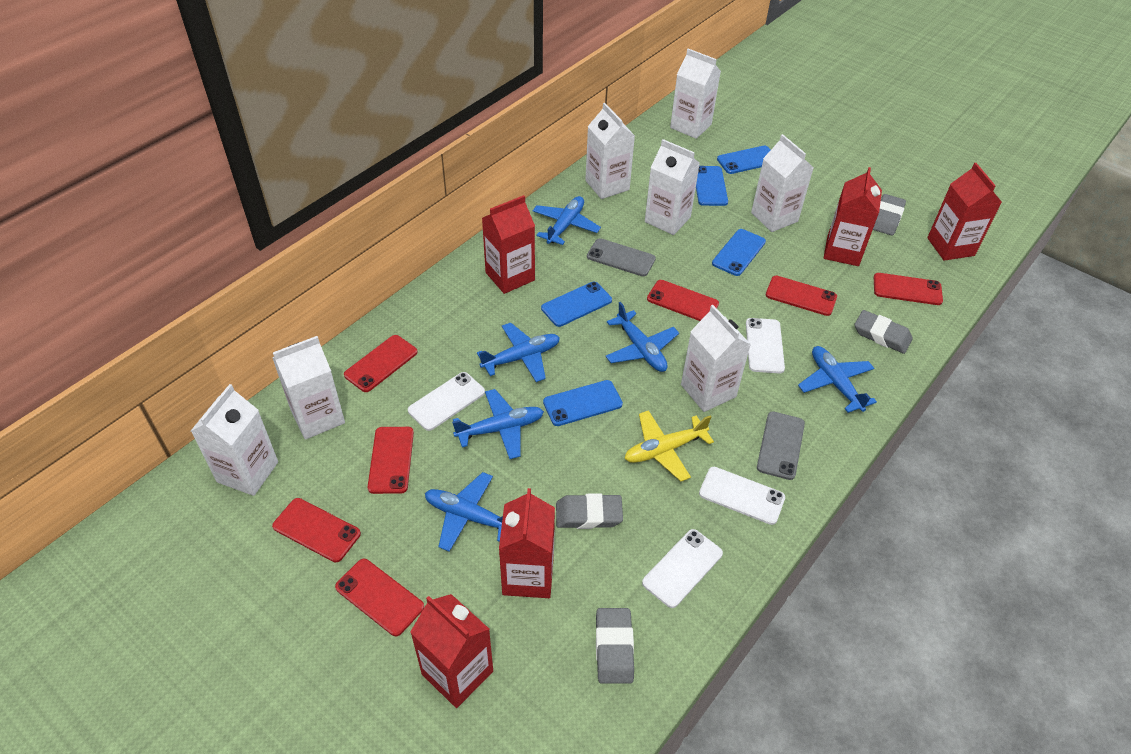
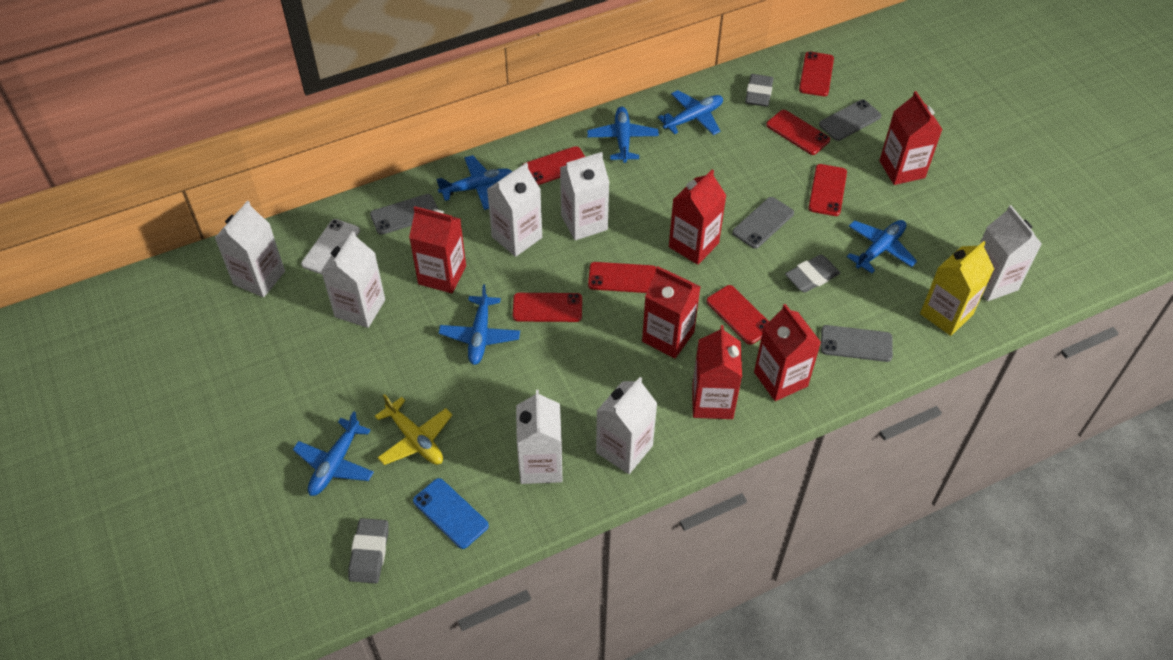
blue phone: [541,282,612,327] [543,380,623,426] [696,166,728,206] [712,229,766,276] [717,145,771,174] = 5 -> [413,478,489,549] = 1
grey eraser: [556,493,623,529] [596,608,634,684] [855,310,913,354] [873,194,906,235] = 4 -> [348,518,389,584] [745,74,774,107] [785,255,840,293] = 3
grey phone: [587,238,656,276] [757,411,805,480] = 2 -> [370,194,439,235] [732,197,794,249] [819,100,882,141] [821,325,893,362] = 4
red carton: [410,594,493,708] [482,195,535,294] [499,488,555,598] [824,167,882,266] [927,163,1002,261] = 5 -> [409,206,466,293] [642,266,700,358] [669,169,727,265] [692,325,742,419] [754,304,821,401] [879,91,943,185] = 6
white phone: [408,372,485,431] [642,529,723,608] [699,467,785,525] [746,318,785,373] = 4 -> [301,219,360,274] = 1
yellow carton: none = 0 -> [920,241,994,336] = 1

